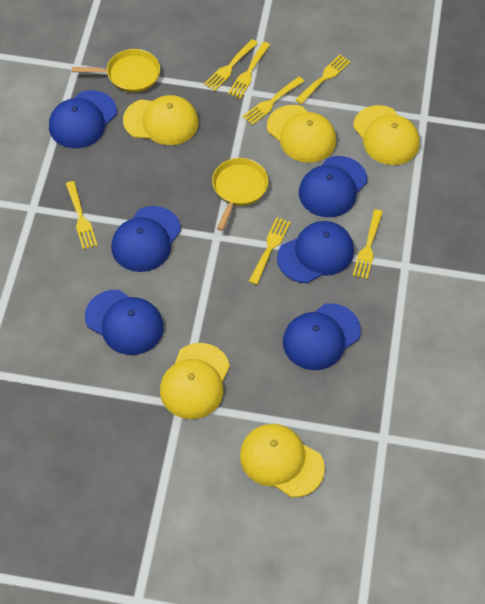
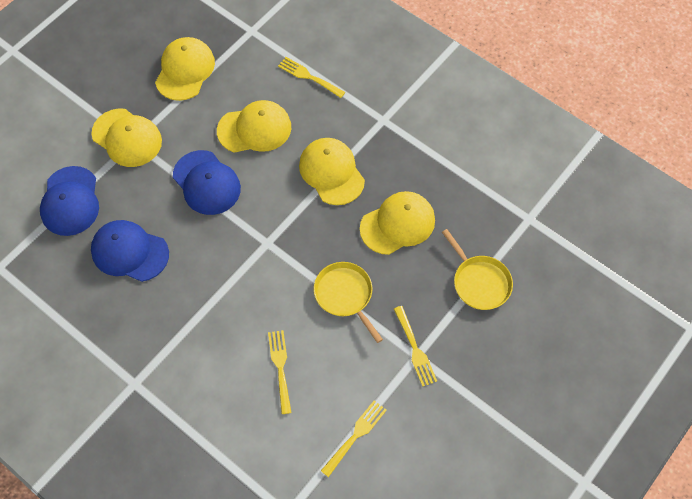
blue cap: [49,90,117,148] [85,290,164,355] [111,206,181,272] [277,221,354,283] [283,303,361,370] [299,156,367,217] = 6 -> [40,166,99,236] [91,220,169,282] [173,150,241,215] = 3
yellow fork: [66,181,98,249] [204,39,258,91] [228,42,270,99] [242,77,304,125] [249,217,290,285] [295,55,351,104] [353,209,383,279] = 7 -> [268,330,292,414] [278,57,345,98] [321,400,387,477] [394,306,437,387] = 4

